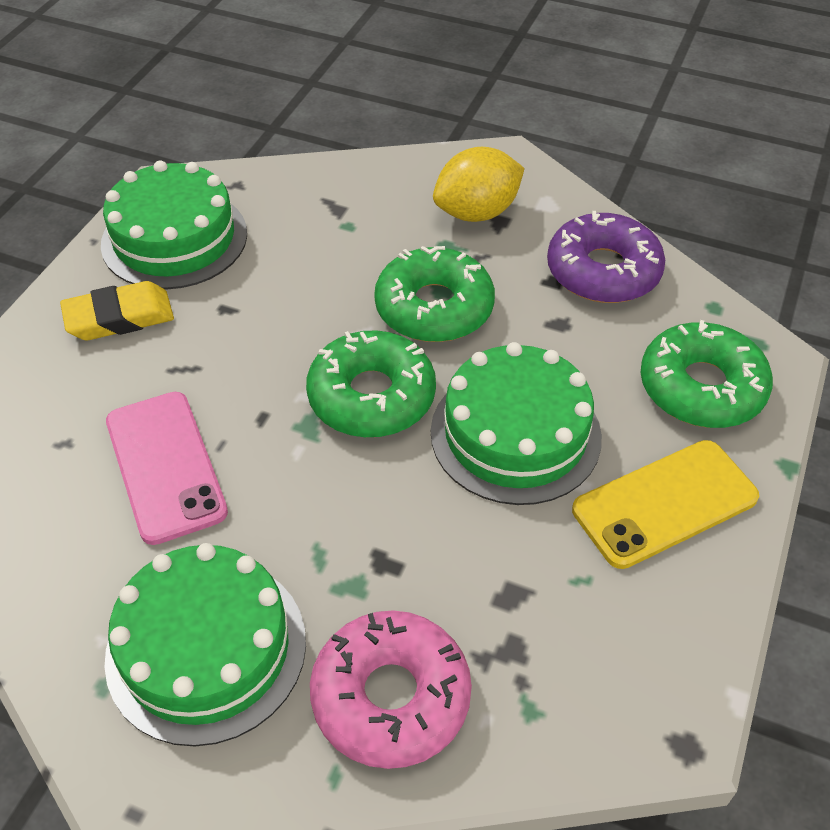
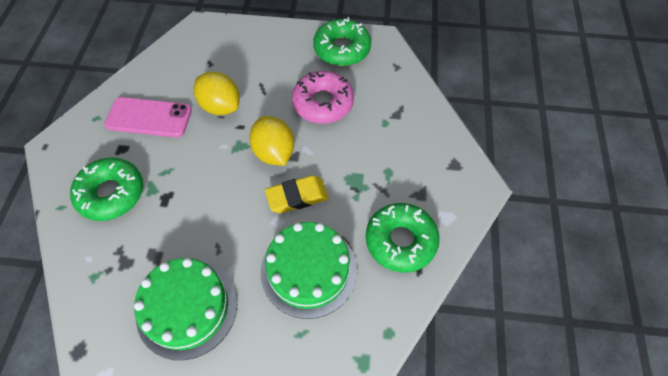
green cake: [101,160,247,289] [104,543,306,746] [431,342,602,505] = 3 -> [134,258,237,360] [261,222,357,319] = 2
purple donut: [547,211,665,303] = 1 -> none = 0
yellow lemon: [433,147,525,222] = 1 -> [194,72,240,115] [249,116,294,166] = 2
yellow phone: [572,440,759,569] = 1 -> none = 0

